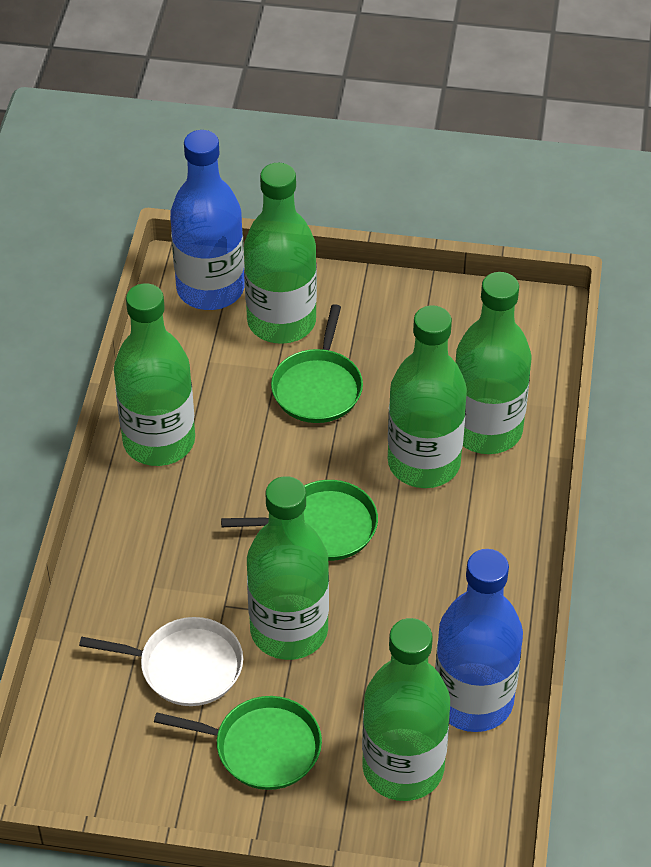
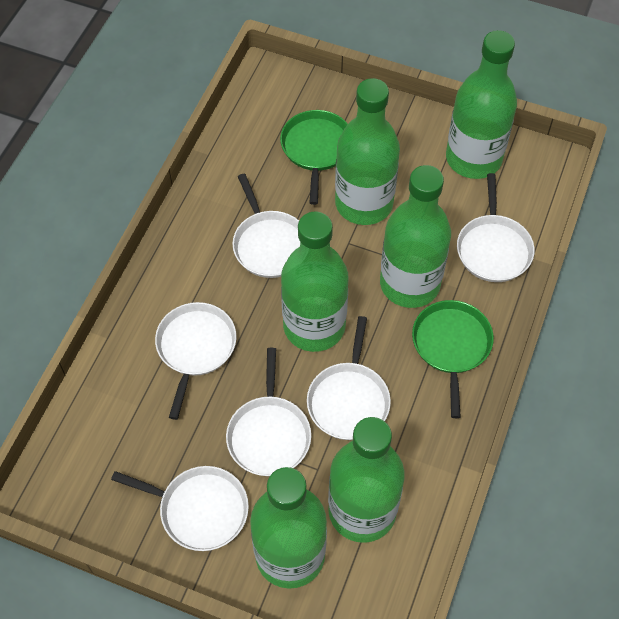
blue bottle: [170,130,245,310] [435,549,523,732] = 2 -> none = 0
green pan: [154,696,322,790] [221,480,378,561] [271,304,363,423] = 3 -> [280,110,348,205] [412,300,494,418] = 2
white pan: [79,617,243,706] = 1 -> [111,466,249,551] [155,302,237,420] [226,348,311,476] [232,174,300,278] [307,316,391,440] [457,173,535,282] = 6

